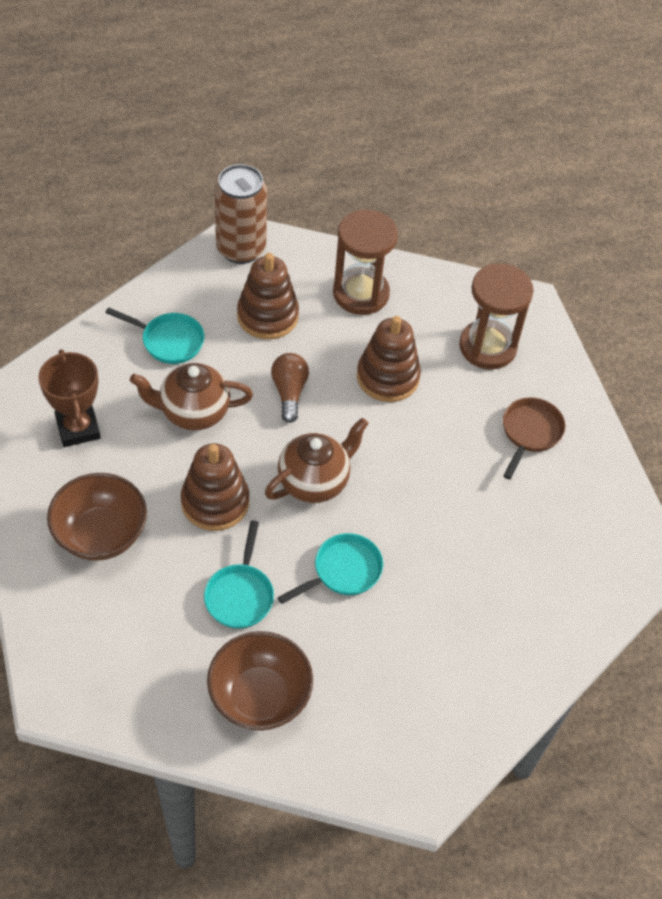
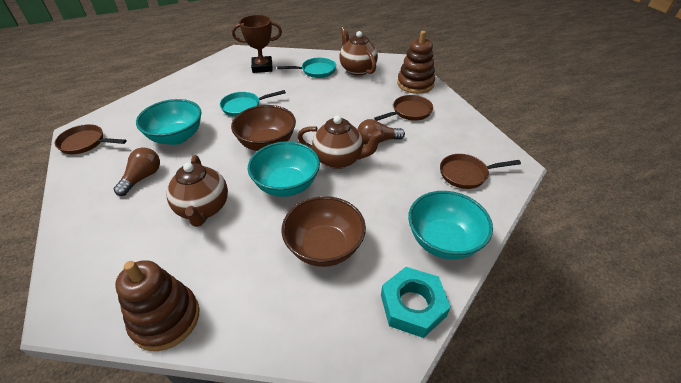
brown can: [214,164,267,264] = 1 -> none = 0
brown hourglass: [333,209,398,315] [459,263,534,369] = 2 -> none = 0
brown light bulb: [271,353,309,423] = 1 -> [114,148,160,196] [357,119,405,145] = 2
brown pan: [503,397,566,480] = 1 -> [55,124,126,154] [374,95,433,121] [440,154,521,189] = 3
brown stacking toy: [181,443,249,531] [237,253,299,339] [357,316,421,402] = 3 -> [115,260,200,351] [397,31,435,94] = 2
brown teapot: [130,363,253,431] [265,418,369,503] = 2 -> [166,155,228,227] [297,115,384,169] [339,27,378,76] = 3
turquoise bowl: none = 0 -> [136,99,201,145] [248,141,320,197] [408,191,493,260] = 3
turquoise nut: none = 0 -> [381,267,451,338] = 1
turquoise pan: [105,307,204,364] [204,521,274,629] [278,533,383,604] = 3 -> [220,90,286,117] [277,57,336,78] = 2

